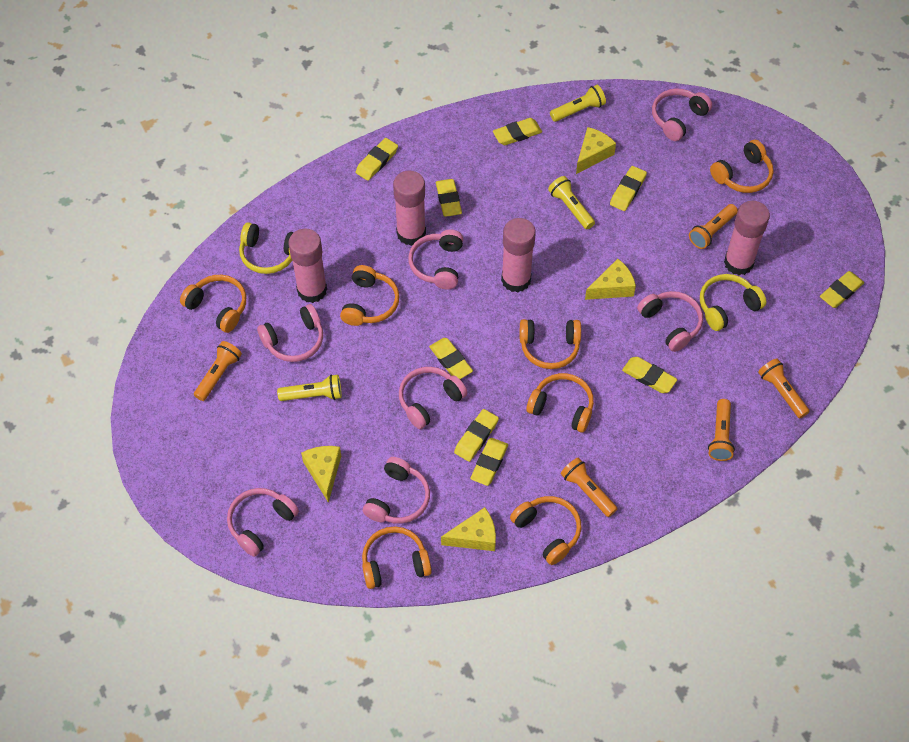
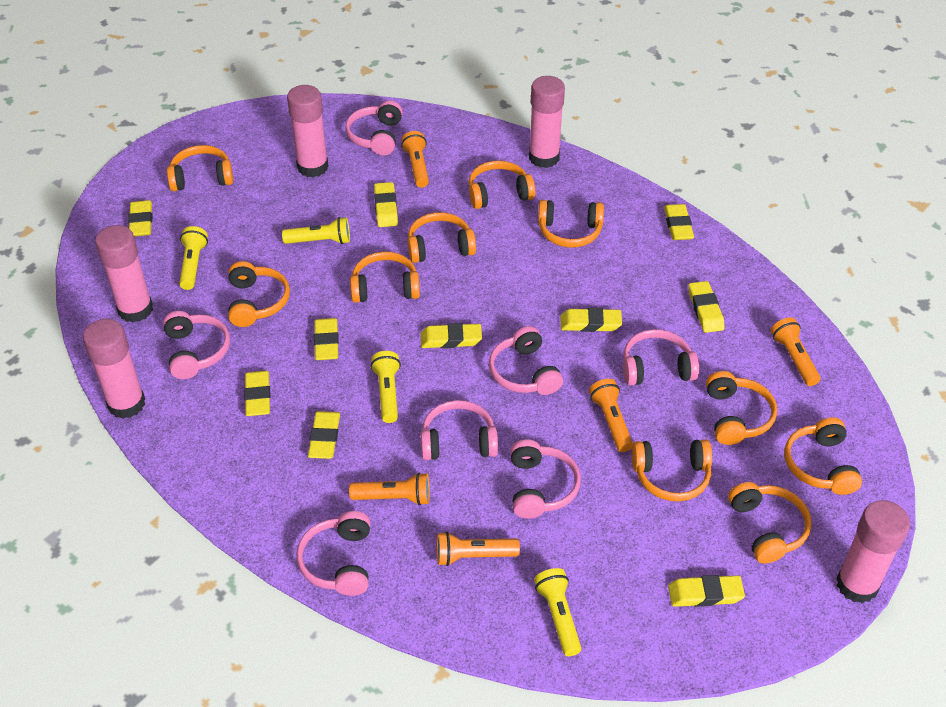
orange headphones: [180,275,246,333] [340,265,399,326] [362,526,432,589] [510,496,581,565] [520,319,581,369] [526,373,594,433] [710,140,773,193] = 7 -> [167,145,233,191] [228,261,290,327] [350,252,420,303] [408,212,476,263] [469,161,535,209] [538,200,604,248] [632,439,712,502] [706,371,777,445] [728,482,812,563] [784,417,862,495] = 10
pink glue stick: [288,229,327,303] [393,170,426,246] [501,218,536,293] [724,201,770,275] = 4 -> [83,319,145,419] [95,225,153,323] [287,85,329,178] [529,76,565,168] [836,500,910,603] = 5
yellow cheese: [301,446,341,503] [441,507,496,551] [576,127,616,174] [585,259,636,300] = 4 -> none = 0
yellow eraser: [356,138,398,181] [429,338,473,379] [436,179,462,217] [454,409,499,462] [470,438,508,486] [493,118,542,145] [610,166,647,211] [622,357,677,393] [820,271,864,308] = 9 -> [128,200,153,237] [244,371,270,416] [308,411,340,459] [314,318,339,360] [374,182,398,227] [421,323,482,348] [560,308,622,332] [664,204,694,240] [668,575,745,607] [689,281,725,333] = 10
yellow flashlight: [277,374,342,401] [548,176,595,229] [550,85,606,122] = 3 -> [179,226,208,290] [282,217,350,244] [370,351,401,423] [534,568,581,656] = 4
yellow headphones: [239,222,294,274] [700,274,766,331] = 2 -> none = 0

